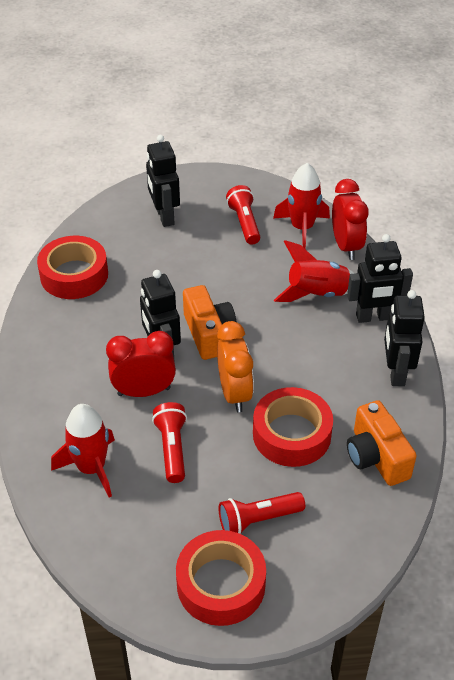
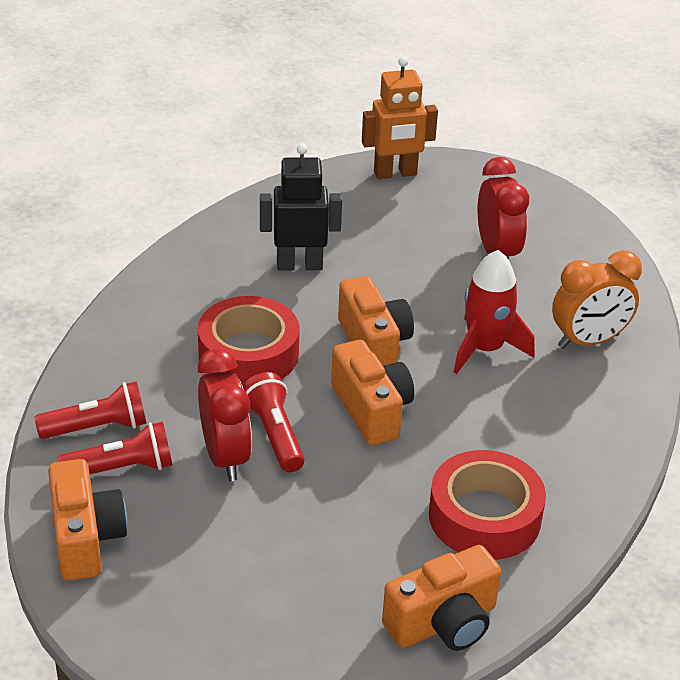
black robot: [140,270,181,357] [146,135,180,227] [347,234,413,323] [384,290,425,386] = 4 -> [260,144,342,271] = 1
orange camera: [183,285,236,360] [347,400,417,486] = 2 -> [48,459,127,581] [331,340,414,446] [338,276,414,366] [382,545,501,651] = 4
orange robot: none = 0 -> [362,56,438,179] = 1
red rocket: [51,404,115,498] [273,163,330,249] [274,240,355,302] = 3 -> [453,250,535,374] = 1
red tape: [37,236,108,299] [176,530,266,626] [253,387,333,467] = 3 -> [198,296,299,386] [429,450,546,560] = 2

